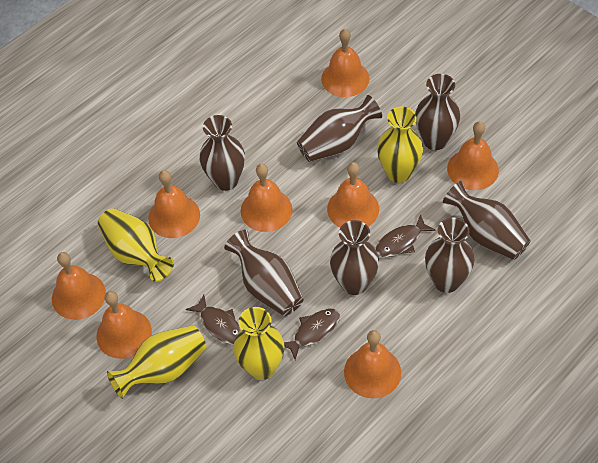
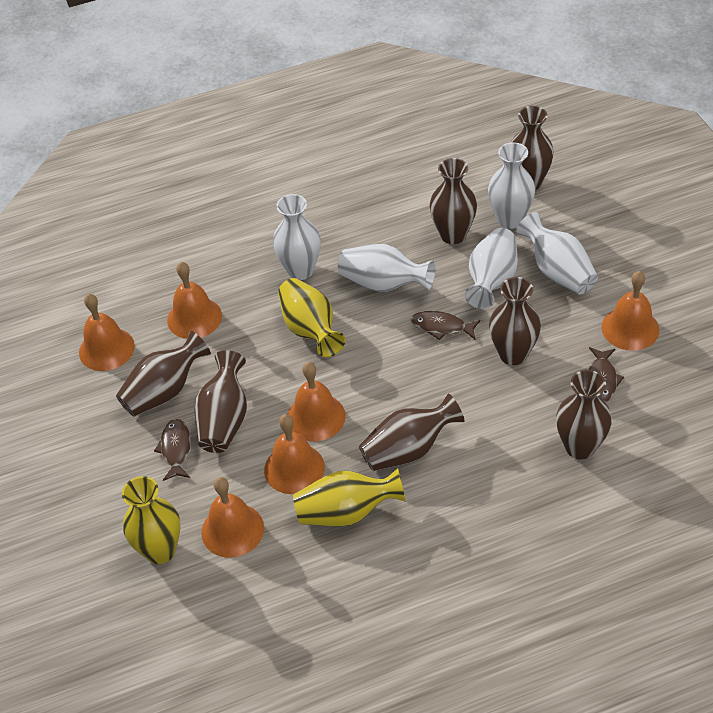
orange bell: [52,252,106,320] [96,291,152,359] [148,170,200,238] [241,164,292,232] [321,29,369,97] [327,162,379,227] [344,330,401,399] [447,121,499,190] = 8 -> [79,294,135,371] [167,262,222,339] [201,477,264,558] [264,414,325,494] [287,362,346,441] [601,271,659,351] = 6
white vase: none = 0 -> [273,194,321,280] [338,244,435,292] [465,228,518,309] [488,142,535,229] [516,212,598,294] = 5
yellow vase: [98,208,174,282] [107,325,206,399] [233,307,285,380] [377,107,423,183] = 4 -> [122,476,181,564] [278,278,345,357] [293,468,406,527] = 3

